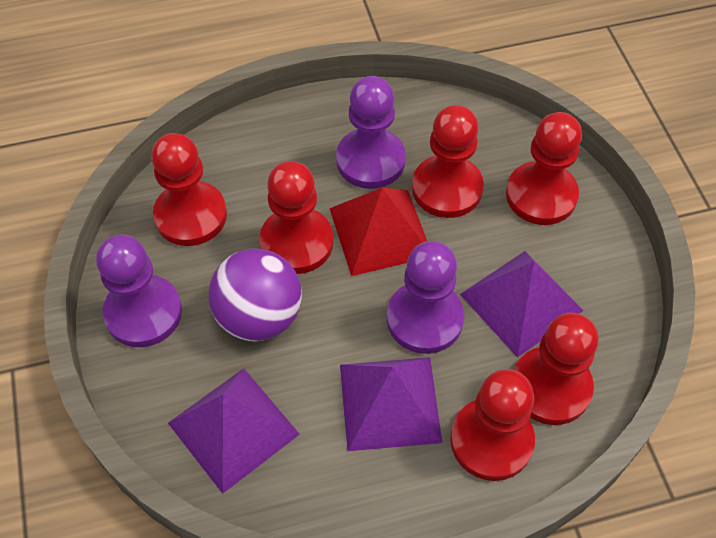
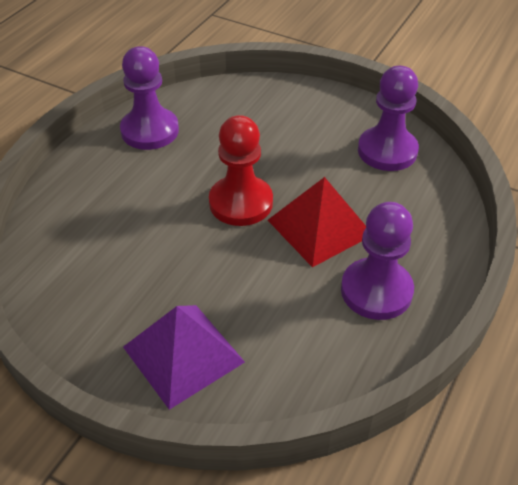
purple ball: [209,249,302,341] = 1 -> none = 0
purple pyramid: [168,368,300,494] [340,357,442,451] [460,251,584,358] = 3 -> [123,305,245,410] = 1
red pawn: [151,133,227,246] [259,161,334,274] [412,105,484,218] [450,369,535,481] [506,112,582,225] [514,313,599,425] = 6 -> [209,115,273,226] = 1

